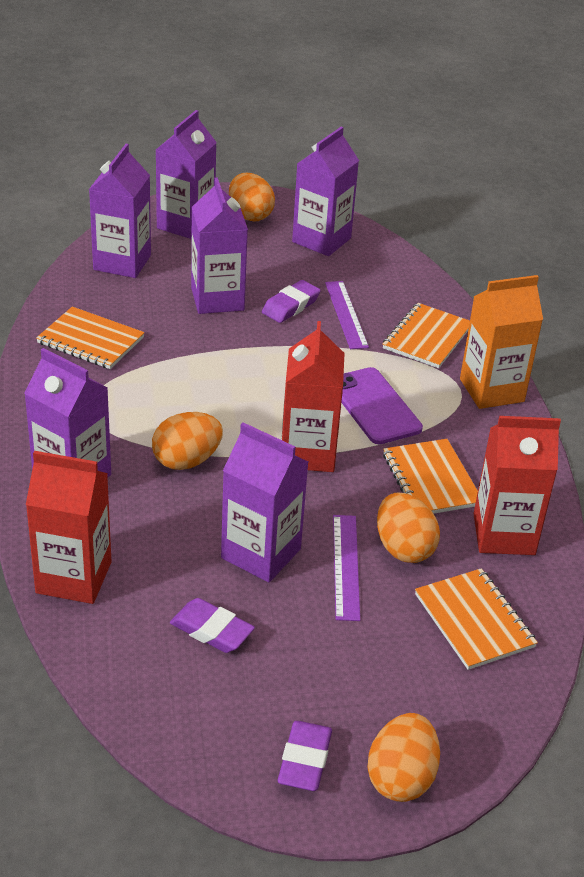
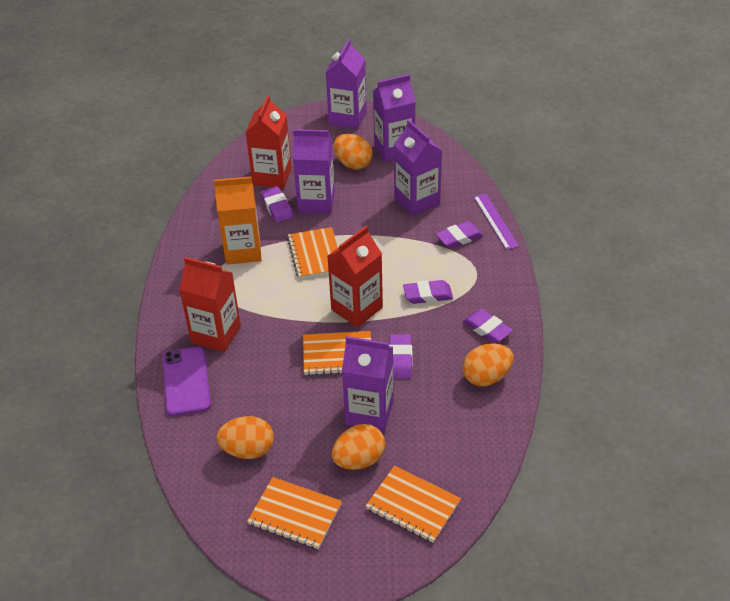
purple carton: [24,348,111,478] [89,144,151,278] [156,110,217,239] [191,178,248,314] [221,422,308,582] [292,126,359,256] = 6 -> [293,129,335,214] [326,39,367,129] [342,336,394,431] [373,74,416,162] [394,120,442,216] = 5
purple eraser: [170,598,255,653] [262,280,320,323] [278,721,332,791] = 3 -> [261,186,294,223] [389,334,412,379] [403,280,453,304] [436,221,483,249] [463,309,513,343] = 5
purple ruler: [325,281,369,349] [333,515,360,621] = 2 -> [473,193,519,250] = 1

